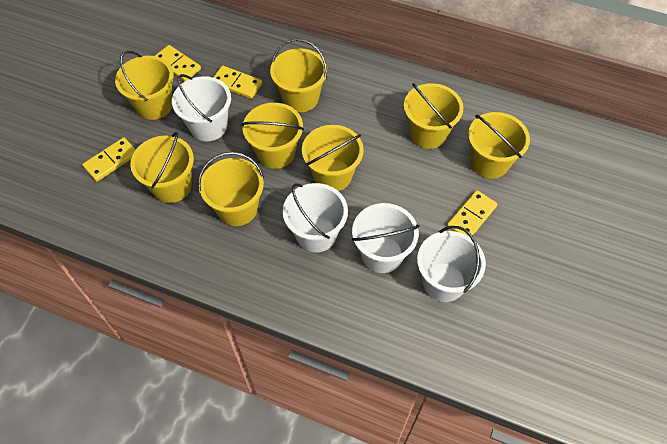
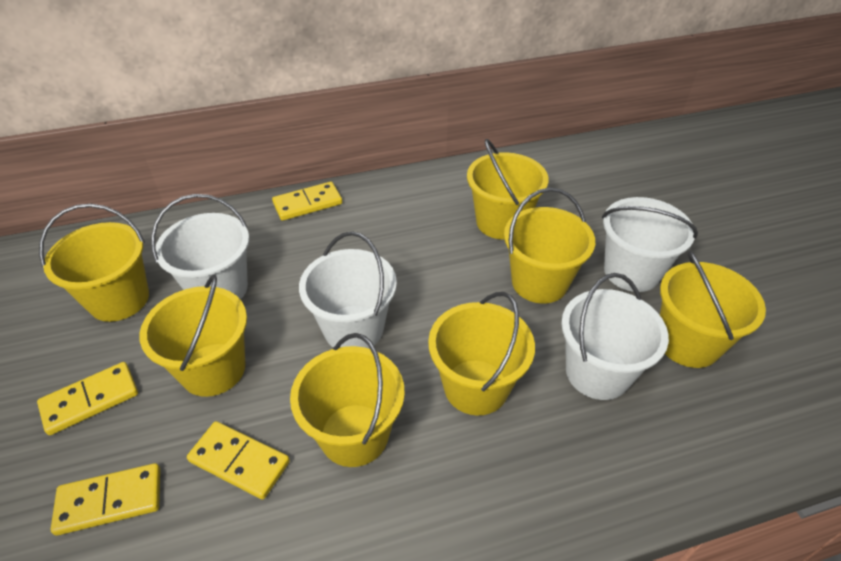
yellow bucket: [115,51,174,120] [130,132,194,203] [198,152,264,226] [241,103,304,169] [270,38,328,112] [302,125,364,191] [404,83,463,149] [468,112,530,179] = 8 -> [39,204,149,322] [139,274,247,397] [290,333,405,467] [428,292,535,415] [467,139,549,240] [504,188,595,304] [660,250,766,368] = 7

